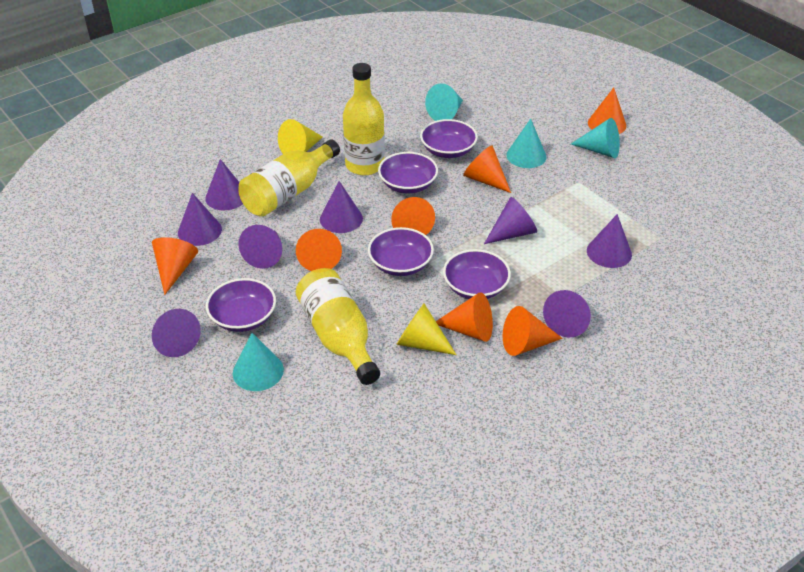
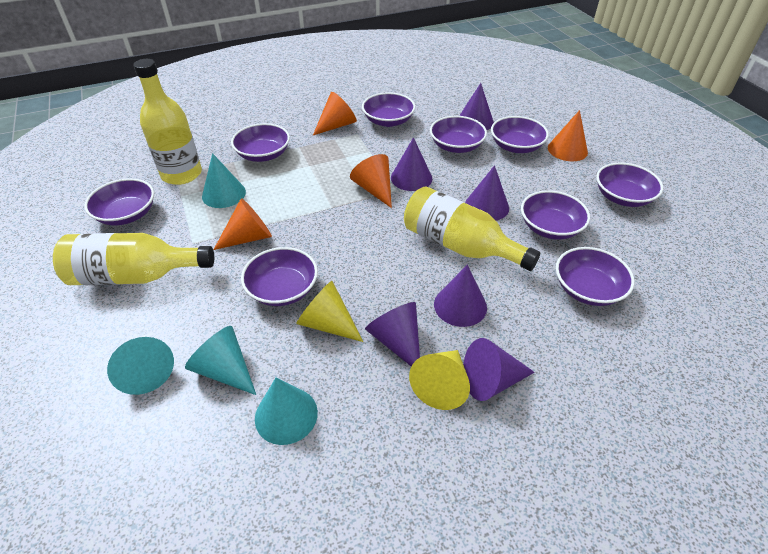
orange cone: [152,237,198,295] [296,229,342,271] [391,197,435,235] [436,292,493,342] [463,145,511,193] [503,306,563,356] [588,87,626,134] = 7 -> [214,198,272,250] [313,92,357,135] [350,154,392,208] [548,110,588,161] = 4
purple bowl: [206,278,276,332] [368,227,434,276] [378,152,438,193] [420,119,478,158] [443,249,511,299] = 5 -> [84,178,154,225] [231,123,290,162] [241,247,318,306] [362,92,416,127] [430,116,487,153] [491,116,549,153] [521,190,590,240] [556,247,635,306] [596,163,663,207] = 9
purple cone: [152,309,201,357] [178,193,222,246] [205,159,243,210] [238,225,282,269] [320,181,363,233] [484,197,537,244] [543,290,591,337] [587,214,632,268] = 8 -> [365,302,420,367] [391,137,432,191] [434,265,487,327] [459,83,494,130] [463,338,535,401] [465,165,509,220] = 6

